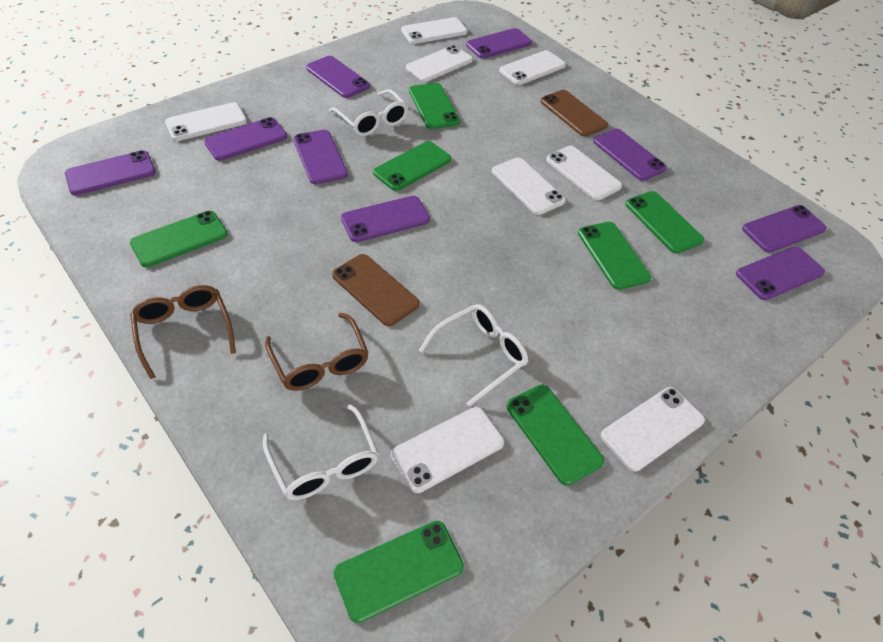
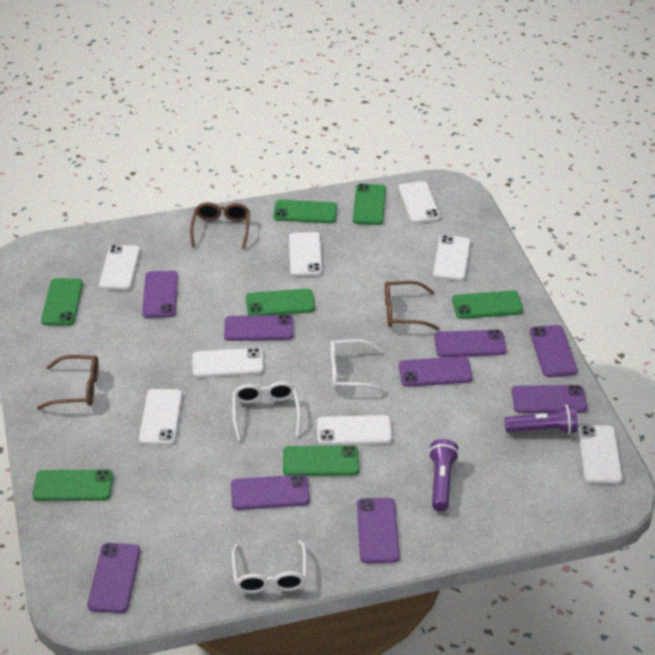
brown glasses: [130,285,236,379] [265,313,369,391] = 2 -> [37,355,99,410] [190,202,250,249] [385,281,440,330] = 3
brown phone: [332,254,420,326] [540,90,608,137] = 2 -> none = 0
purple flashlight: none = 0 -> [428,439,459,511] [505,404,578,434] = 2

